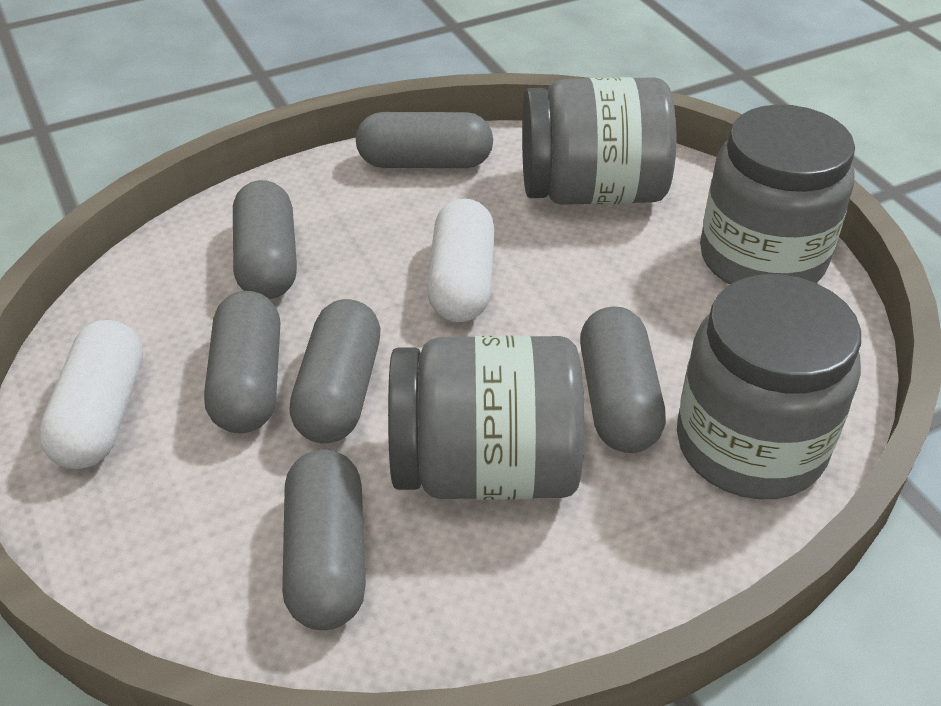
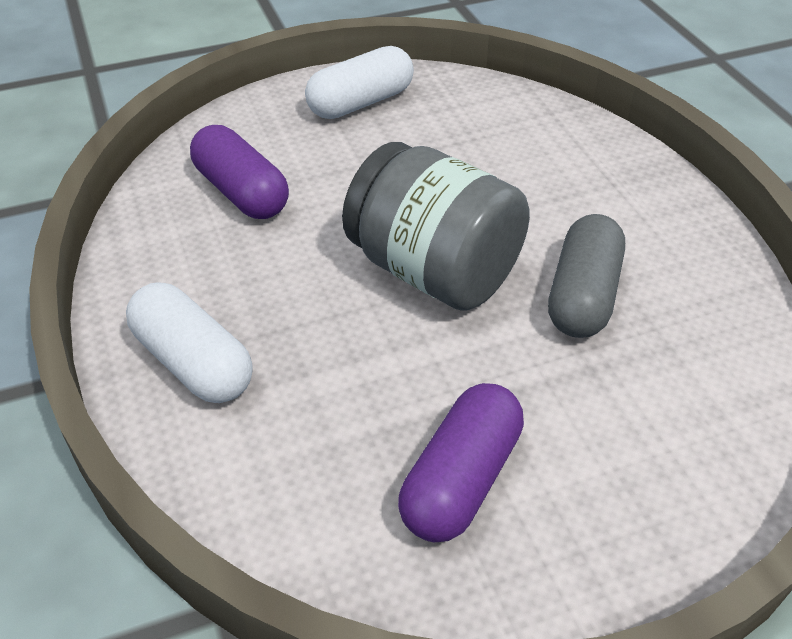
grey capsule: [204,291,280,433] [233,180,297,299] [282,449,366,630] [289,299,380,443] [356,112,493,168] [580,306,666,453] = 6 -> [548,214,625,338] = 1
grey jar: [388,335,584,500] [522,77,676,205] [677,274,861,499] [700,105,855,285] = 4 -> [342,142,530,310] = 1
purple capsule: none = 0 -> [190,125,289,219] [398,383,524,542] = 2

